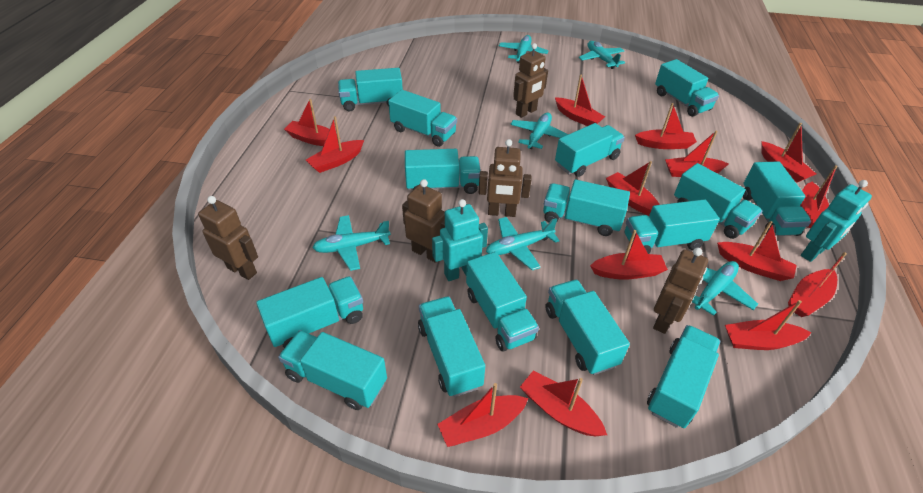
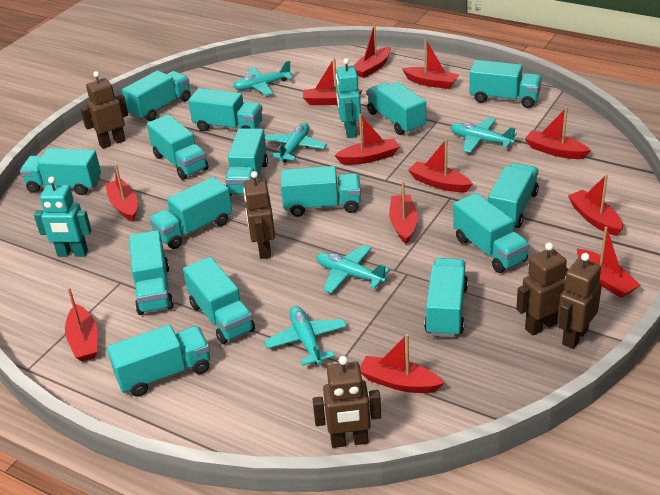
red boat: [284,99,341,146] [306,116,364,173] [437,383,528,447] [520,371,607,436] [555,75,605,126] [590,230,668,280] [606,161,660,216] [635,103,697,149] [665,131,729,177] [717,221,797,281] [725,300,811,350] [762,123,816,182] [788,252,847,317] [800,165,838,228] = 14 -> [65,287,97,362] [105,164,138,222] [303,58,363,105] [334,114,399,165] [353,24,391,78] [360,334,444,393] [389,181,418,244] [402,39,459,89] [408,139,473,192] [525,107,591,159] [568,174,623,236] [577,227,640,298] = 12
turquoise plane: [313,215,391,271] [486,217,560,270] [499,35,549,63] [510,113,568,149] [579,41,625,69] [692,261,758,316] = 6 -> [233,61,293,96] [264,306,347,366] [265,123,327,163] [316,245,390,293] [451,117,517,153] = 5

